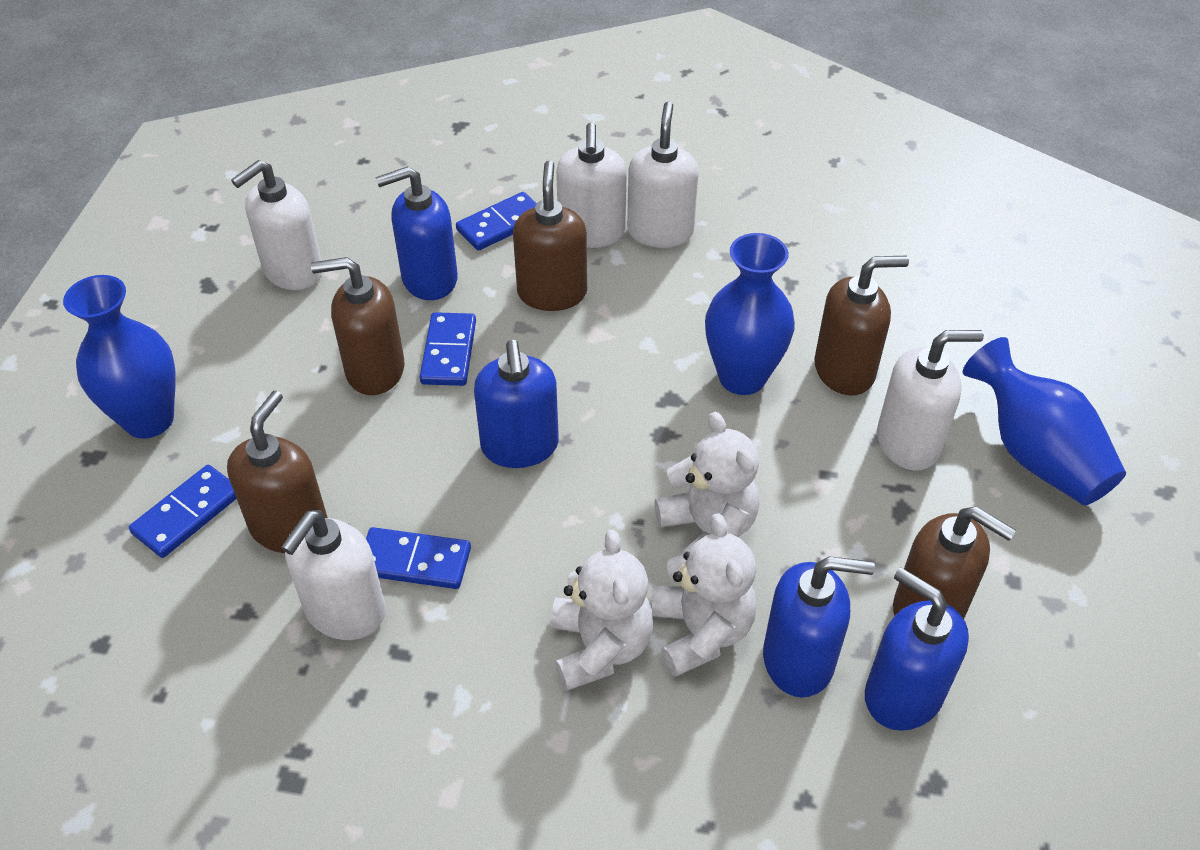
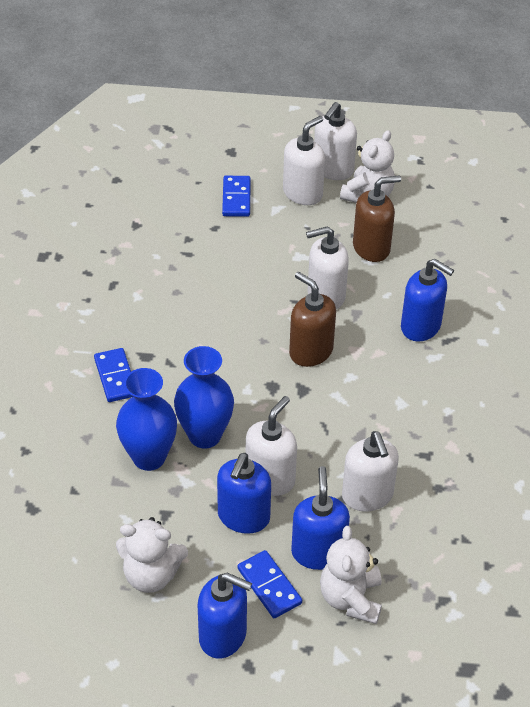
blue domino: [129,465,236,558] [366,527,471,589] [420,312,476,386] [456,192,537,251] = 4 -> [94,348,133,402] [222,176,251,217] [238,550,302,618] = 3
blue vase: [63,275,176,439] [705,233,795,395] [963,337,1126,505] = 3 -> [116,368,177,471] [174,346,234,449] = 2
brown soap dispenser: [227,391,328,553] [311,257,405,395] [513,160,587,311] [814,256,909,395] [893,506,1016,619] = 5 -> [289,272,336,367] [353,175,401,262] = 2

